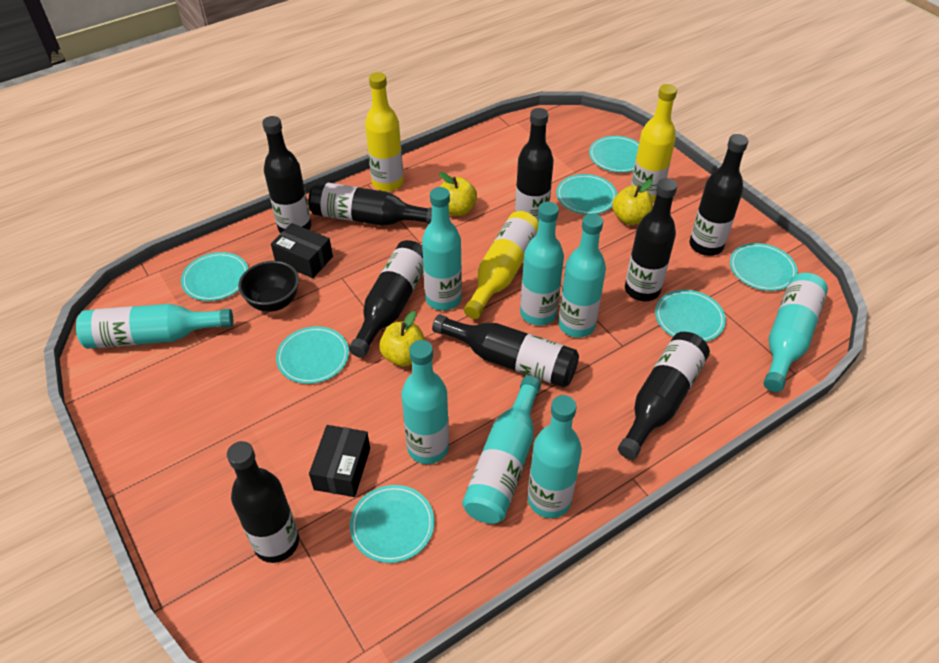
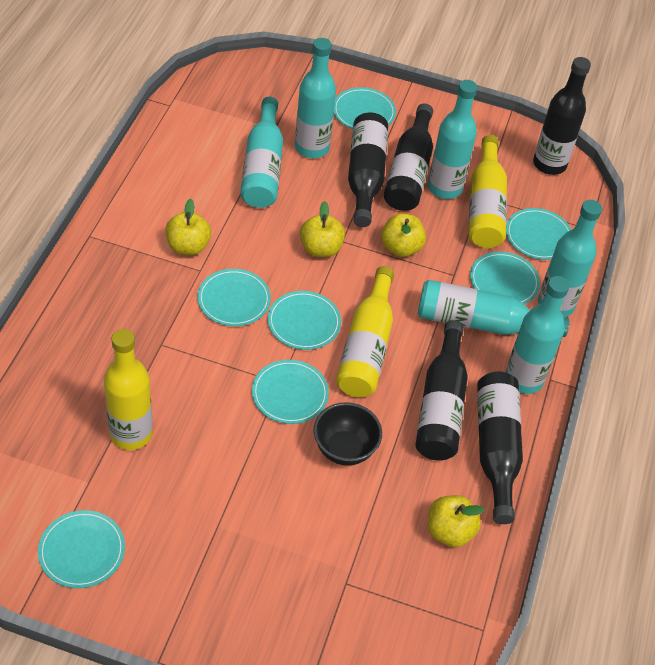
black bottle: [227,441,299,563] [262,116,311,233] [308,181,432,226] [349,240,424,358] [432,314,579,387] [515,108,554,222] [618,332,710,460] [625,178,677,301] [690,134,748,256] = 9 -> [348,112,388,227] [384,104,433,211] [415,320,468,461] [477,372,523,524] [533,57,591,175] = 5
black box: [271,223,333,278] [309,425,370,497] = 2 -> none = 0
turquoise bottle: [76,304,233,349] [401,340,449,464] [422,187,462,311] [462,376,541,524] [520,202,564,326] [528,395,582,518] [558,213,606,338] [764,273,828,392] = 8 -> [240,97,283,208] [295,38,336,158] [418,280,570,337] [428,80,477,199] [505,276,569,394] [538,200,602,318] = 6
yellow apple: [379,311,425,367] [439,172,477,216] [612,180,653,225] = 3 -> [166,198,211,255] [300,201,345,257] [381,214,426,257] [428,495,485,547] = 4

